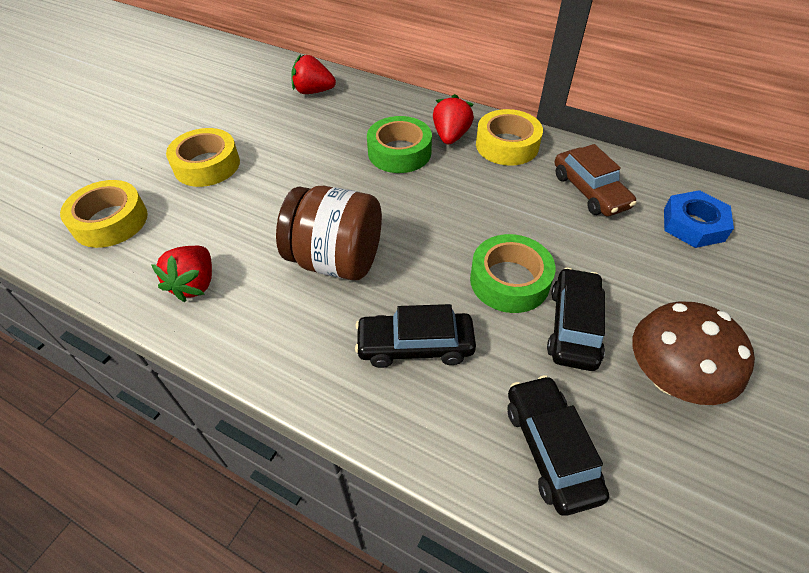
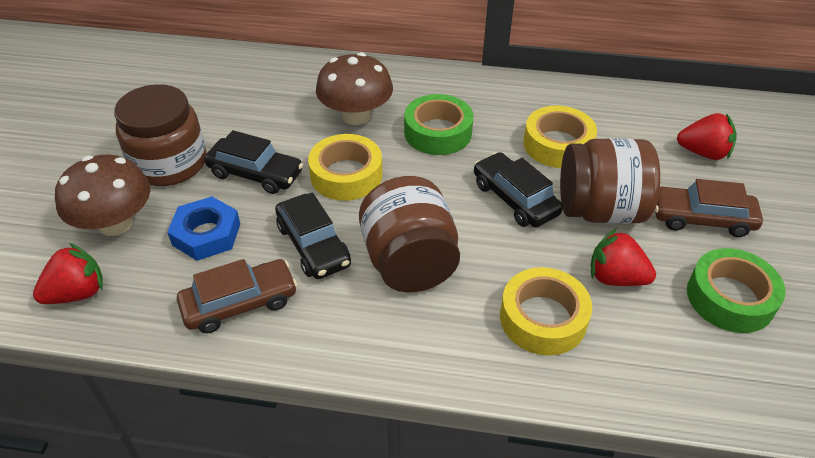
brown car: [555,144,636,217] = 1 -> [177,259,297,333] [655,179,763,237] = 2
brown jar: [276,186,382,280] = 1 -> [114,84,206,186] [359,176,460,292] [560,138,660,224] = 3
brown mushroom: [632,301,755,405] = 1 -> [55,155,151,236] [316,52,393,125] = 2

